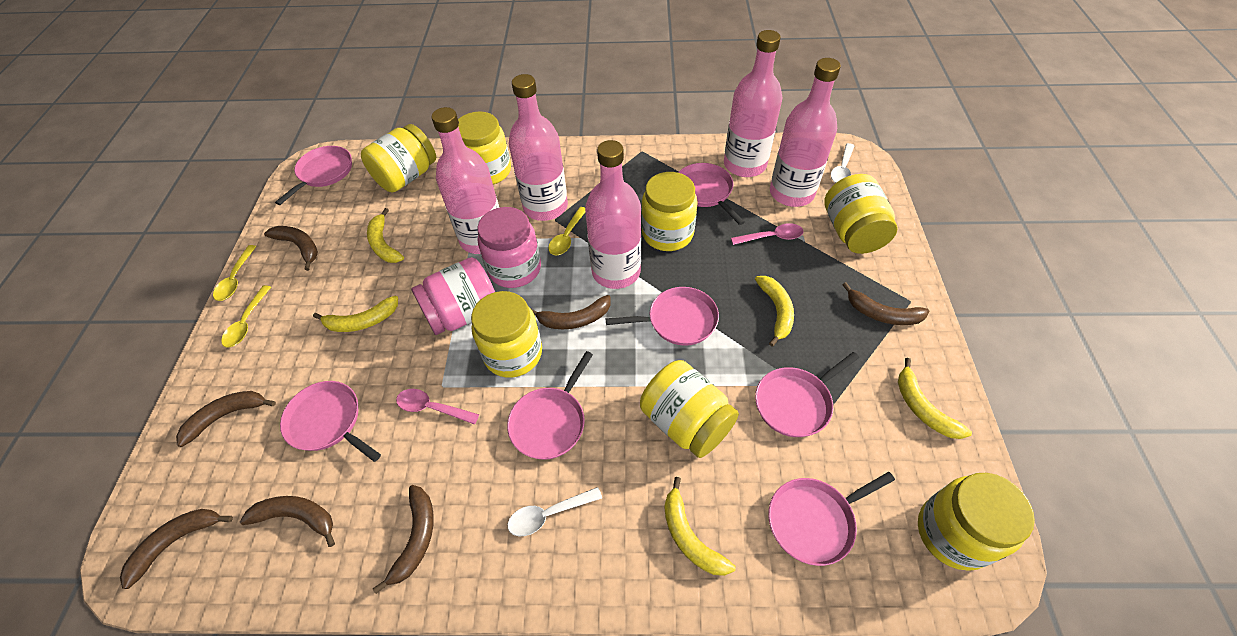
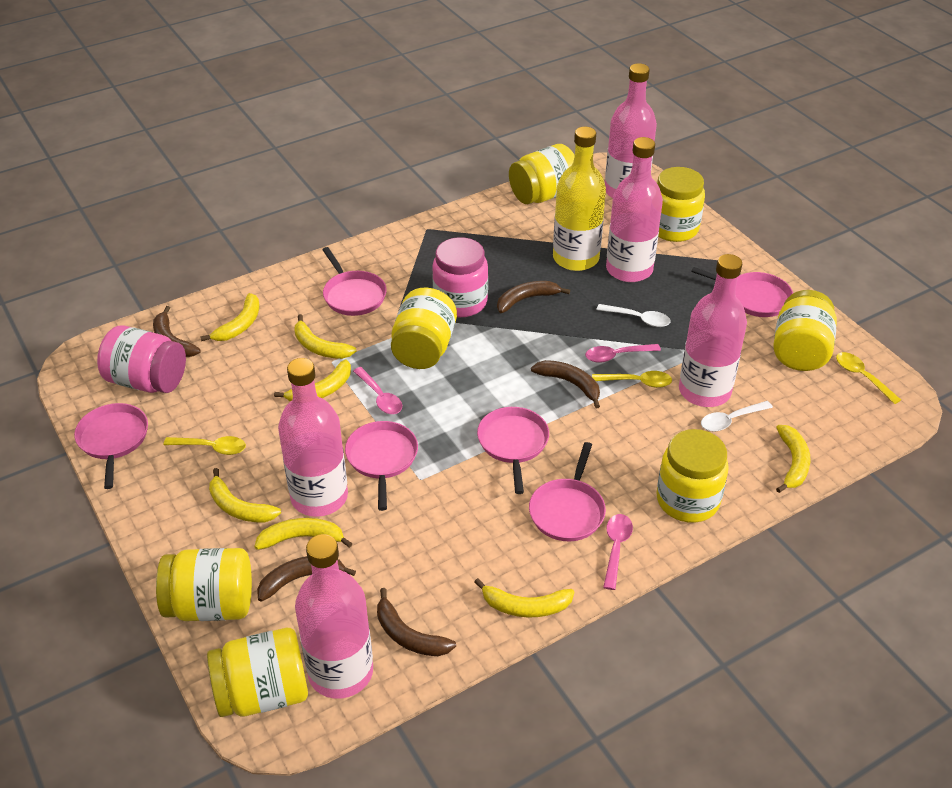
brown banana: [120,509,233,589] [176,391,276,447] [240,496,335,547] [264,226,318,271] [373,485,434,594] [530,295,611,329] [843,282,929,325] = 7 -> [153,306,201,357] [257,556,356,602] [377,588,456,656] [497,281,570,313] [531,360,600,408] = 5
pink pan: [275,146,352,205] [280,381,381,462] [507,351,593,460] [606,287,719,346] [678,163,745,225] [755,352,859,437] [768,472,895,566] = 7 -> [74,403,148,489] [322,247,387,316] [345,421,418,511] [477,407,549,494] [529,442,606,541] [691,267,793,317] = 6
pink spoon: [396,389,479,425] [731,223,803,245] = 2 -> [353,367,402,414] [585,344,661,363] [603,514,633,590] = 3
yellow banana: [313,296,398,332] [367,208,404,263] [664,477,735,576] [755,276,794,346] [898,358,972,439] = 5 -> [200,293,260,341] [209,468,281,523] [254,518,353,550] [274,359,351,402] [294,314,357,359] [474,578,575,617] [776,425,811,493] = 7
yellow bottle: none = 0 -> [553,127,606,271] = 1

